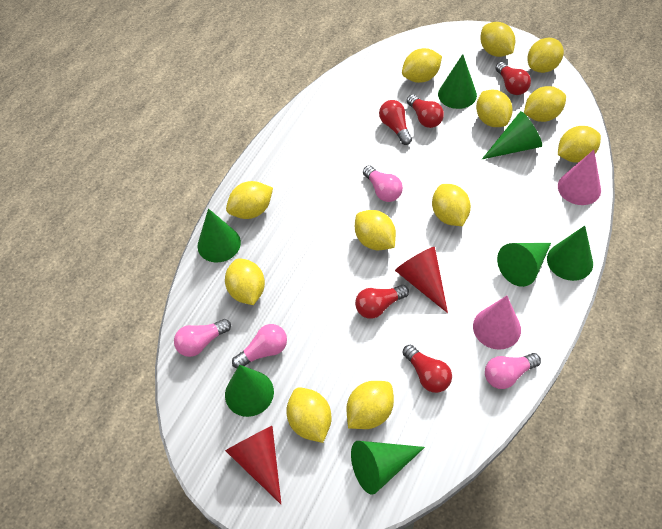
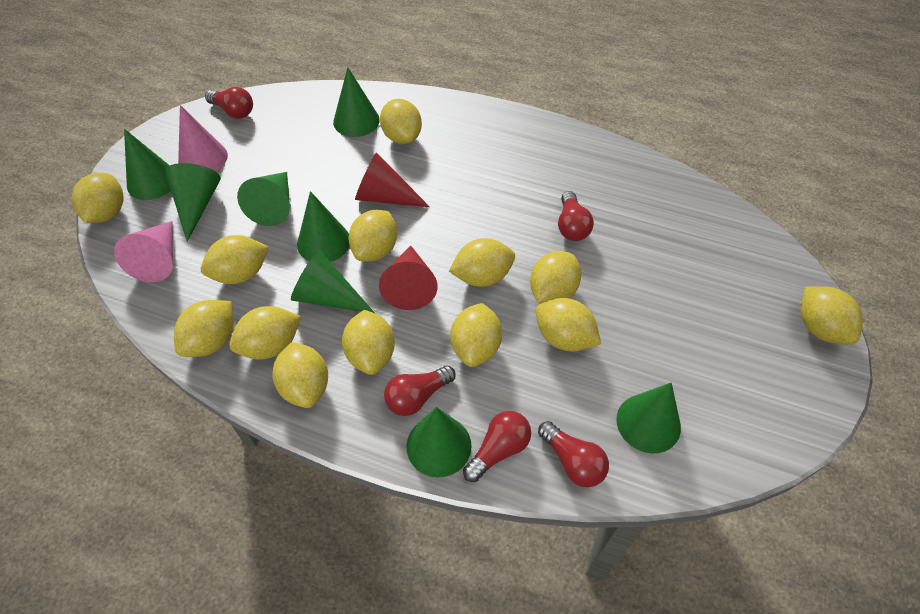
green cone: [198,209,241,263] [225,365,274,417] [351,441,425,495] [438,54,477,109] [482,111,542,159] [497,243,551,287] [547,226,593,281] = 7 -> [124,129,171,200] [165,163,221,242] [237,172,290,226] [291,250,375,313] [297,191,350,262] [333,67,380,137] [406,407,472,478] [617,383,681,454] = 8
pink light bulb: [174,319,231,357] [232,324,287,368] [363,165,403,202] [485,353,541,389] = 4 -> none = 0
yellow lemon: [225,258,265,305] [226,181,273,219] [286,387,332,443] [347,381,394,429] [355,210,396,250] [402,48,442,83] [432,184,471,226] [476,90,513,127] [480,22,515,57] [524,86,566,122] [527,38,564,73] [558,126,601,163] = 12 -> [72,173,124,223] [174,300,234,357] [201,235,269,284] [229,306,301,359] [273,342,328,408] [342,310,395,375] [349,210,397,261] [380,99,422,144] [449,238,515,287] [450,303,502,367] [530,251,581,304] [536,298,601,352] [801,286,863,345] = 13

